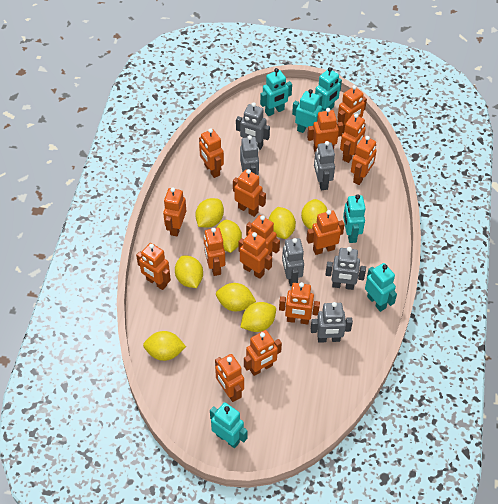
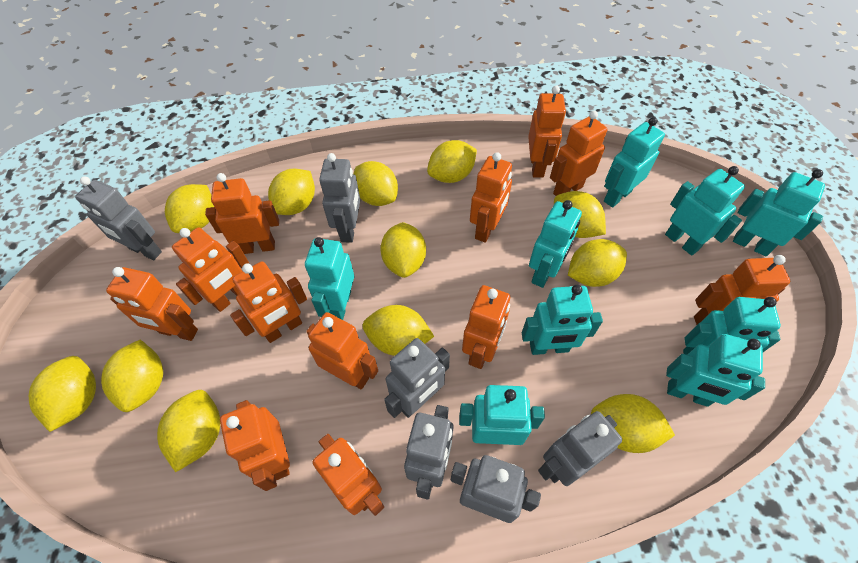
orange robot: [136,243,171,290] [163,187,186,236] [199,128,224,178] [204,228,225,276] [215,354,244,402] [233,169,266,217] [238,231,272,279] [244,330,282,376] [246,215,280,256] [279,282,320,325] [306,210,345,255] [307,108,343,152] [337,85,367,133] [340,113,366,163] [351,136,377,185] = 15 -> [106,267,198,341] [172,227,249,312] [205,173,279,254] [220,400,290,491] [230,261,307,343] [306,312,378,390] [313,434,384,516] [462,285,510,369] [470,152,512,243] [528,86,566,178] [550,111,607,196] [694,255,790,325] = 12
turquoise robot: [210,402,248,448] [260,68,292,116] [292,89,323,133] [315,67,342,111] [343,194,366,243] [365,263,397,312] = 6 -> [305,237,354,320] [459,385,545,445] [522,285,603,355] [529,200,582,288] [604,117,665,208] [665,166,745,256] [666,334,765,407] [683,297,781,355] [733,169,825,256] = 9
yellow lemon: [143,331,186,361] [175,255,203,288] [195,198,224,228] [216,283,256,311] [217,220,242,253] [241,302,276,332] [269,207,296,239] [301,199,327,229] = 8 -> [29,356,96,432] [101,340,163,412] [157,390,220,472] [165,184,214,233] [268,169,315,215] [353,161,398,206] [362,305,434,356] [380,222,426,278] [427,140,477,183] [554,191,606,238] [568,239,627,287] [591,394,675,453] = 12

